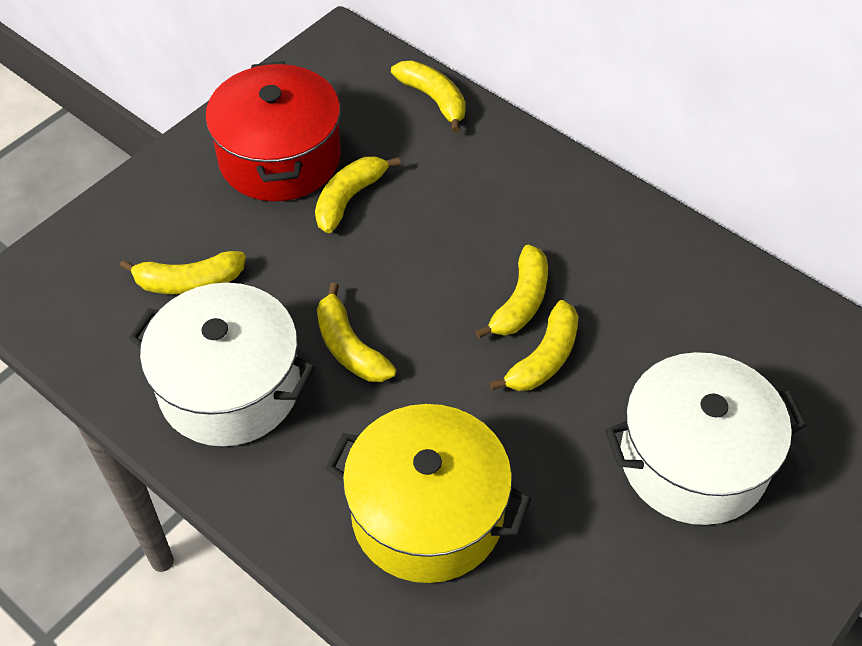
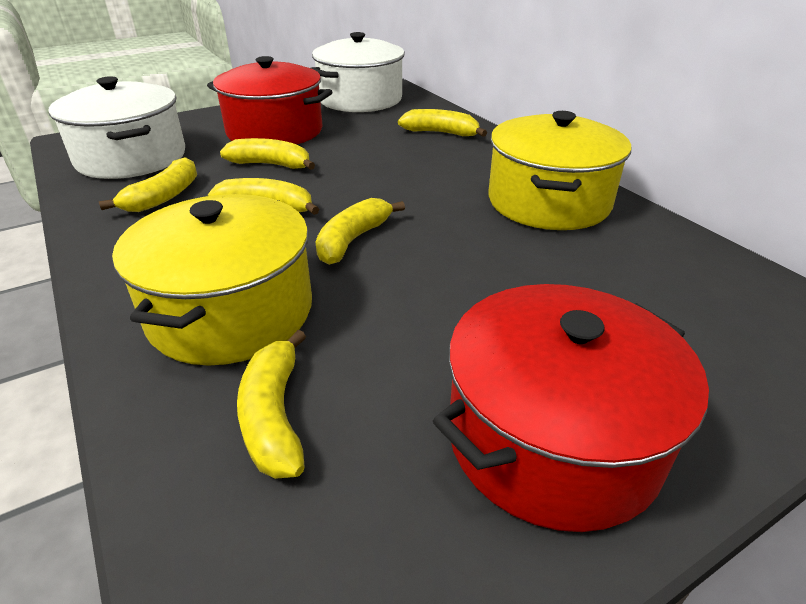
red pot: [205,61,341,201] = 1 -> [207,56,332,144] [433,284,709,532] = 2
yellow pot: [326,404,531,583] = 1 -> [112,194,312,366] [488,111,631,230] = 2

